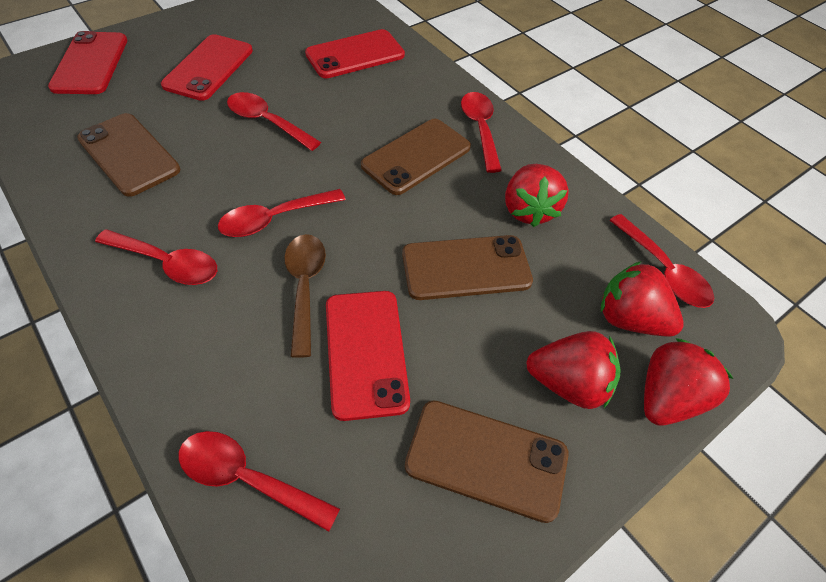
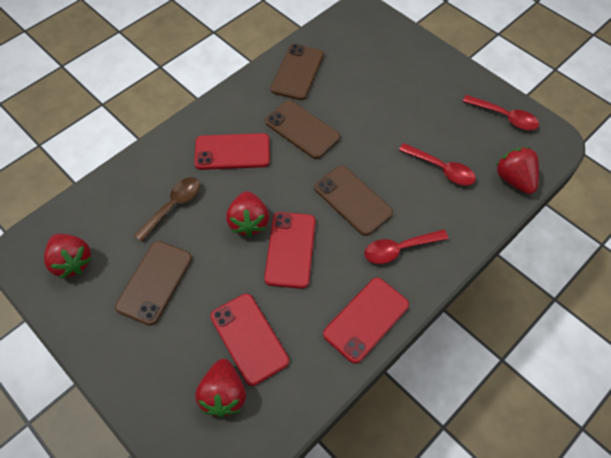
red spoon: [95,229,217,285] [178,431,340,531] [218,189,346,237] [227,92,321,151] [461,92,502,173] [610,214,714,308] = 6 -> [364,229,449,264] [399,143,476,185] [463,95,539,130] = 3

